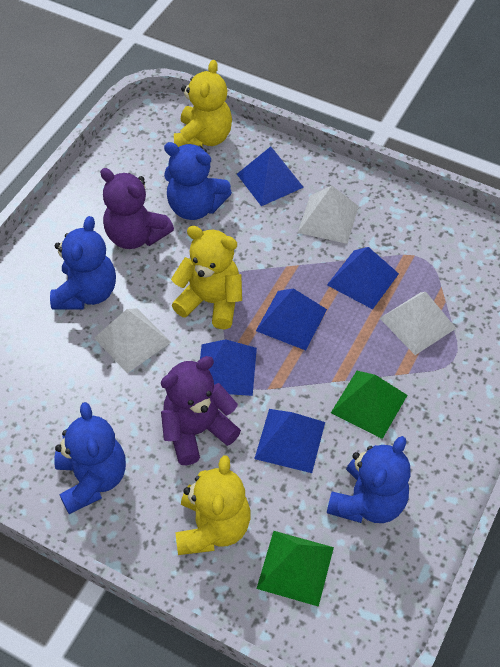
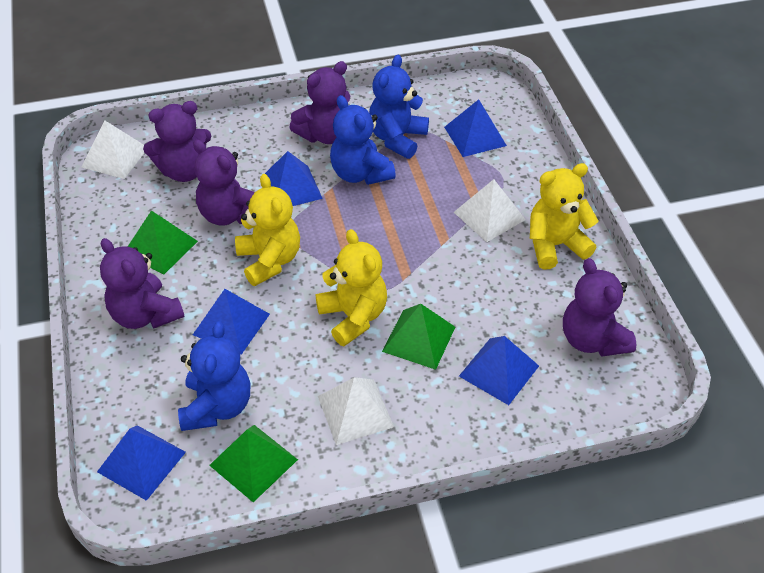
blue teddy bear: [50,216,116,310] [54,402,126,514] [164,142,232,220] [327,436,410,523] = 4 -> [178,321,251,431] [330,95,396,185] [369,55,429,159] = 3
green pyramid: [256,531,334,607] [331,371,407,439] = 2 -> [128,211,198,275] [209,425,298,502] [382,304,455,370] = 3
purple teddy bear: [100,168,174,249] [161,356,241,466] = 2 -> [100,238,185,329] [143,101,211,182] [193,140,255,226] [289,61,350,144] [563,258,637,356] = 5

